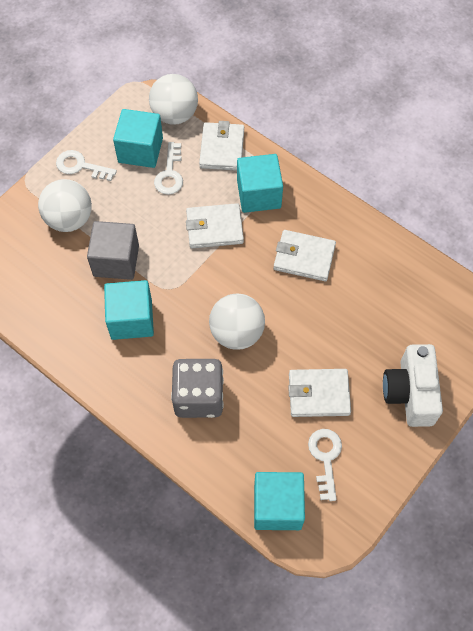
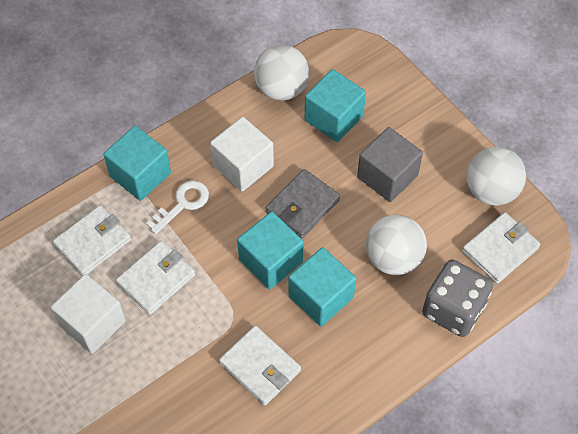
grey wallet: none = 0 -> [266,169,340,239] = 1
white camera: [383,344,443,427] = 1 -> none = 0
white cube: none = 0 -> [51,274,126,354] [210,117,274,192] = 2
white key: [56,150,117,181] [154,142,183,195] [308,429,342,501] = 3 -> [146,181,209,234] = 1

